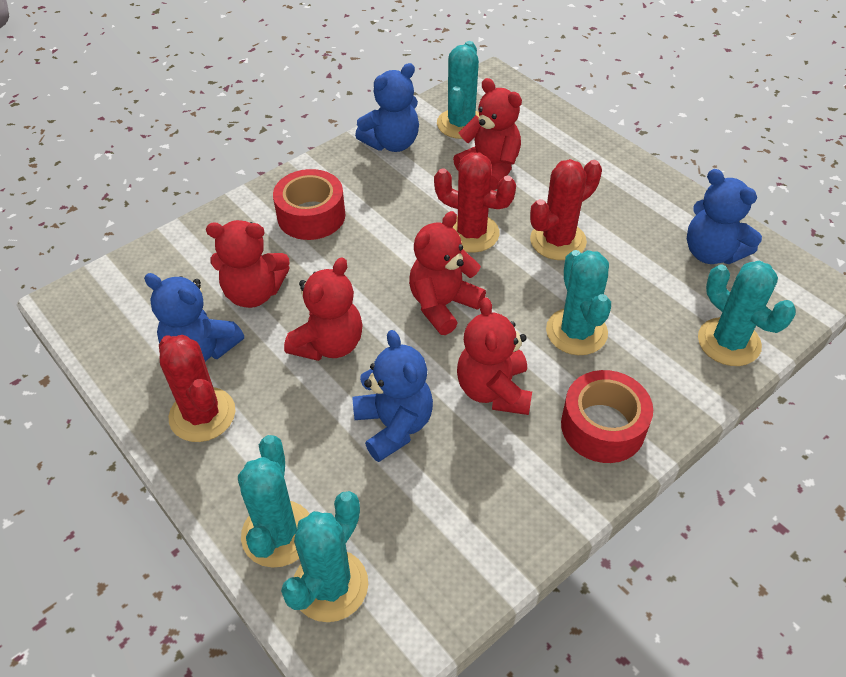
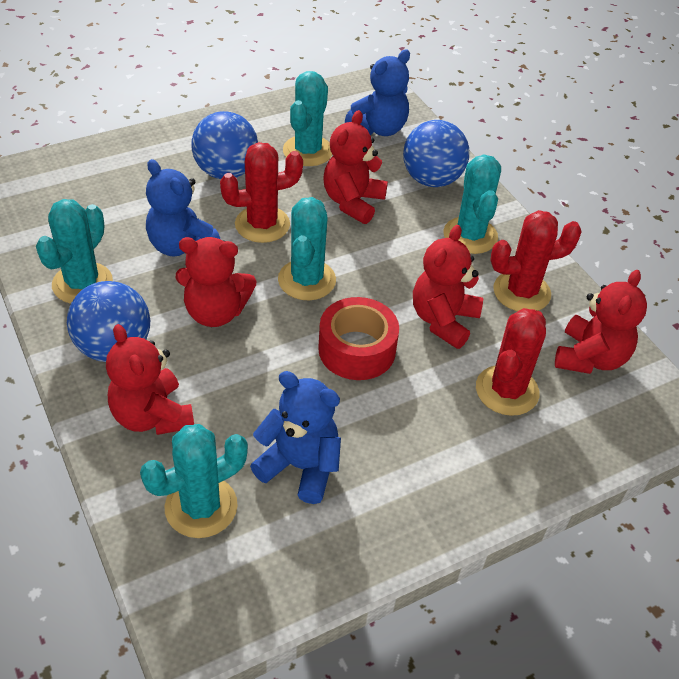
blue ball: none = 0 -> [67,281,150,362] [191,111,258,179] [403,120,469,187] = 3
blue teddy bear: [144,273,244,361] [352,330,433,462] [355,63,419,152] [687,169,762,264] = 4 -> [146,159,220,257] [250,371,341,504] [345,49,410,136] = 3
red tape: [273,169,345,240] [561,370,653,463] = 2 -> [318,297,399,380] = 1

